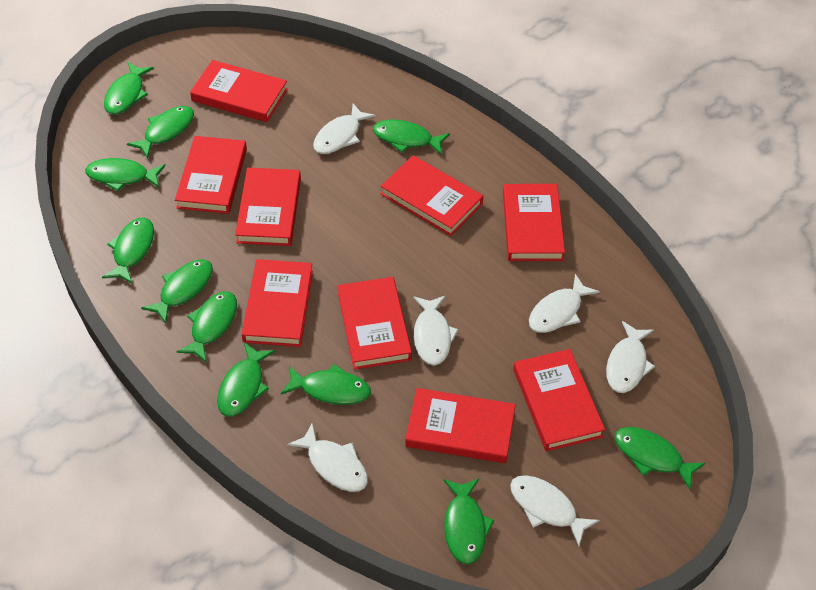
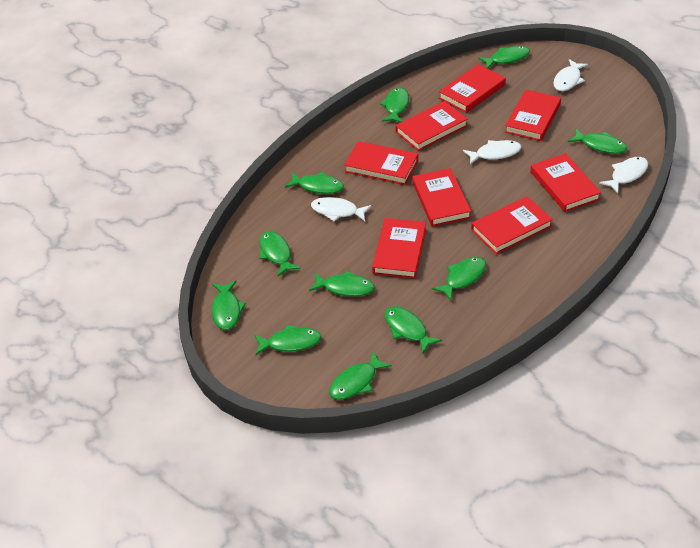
red book: [175,136,247,214] [190,60,288,122] [235,168,301,246] [242,259,313,347] [338,277,412,370] [381,155,483,236] [405,388,516,463] [503,184,565,261] [513,349,605,451] = 9 -> [344,141,418,185] [372,218,426,279] [395,101,468,151] [412,168,471,227] [439,64,506,113] [471,196,553,254] [505,90,561,141] [530,153,601,212] = 8
white fish: [287,423,368,492] [313,103,376,154] [413,296,459,365] [510,475,600,546] [529,274,600,333] [606,321,655,393] = 6 -> [311,197,372,221] [463,140,521,164] [553,59,588,91] [599,157,648,193] = 4

